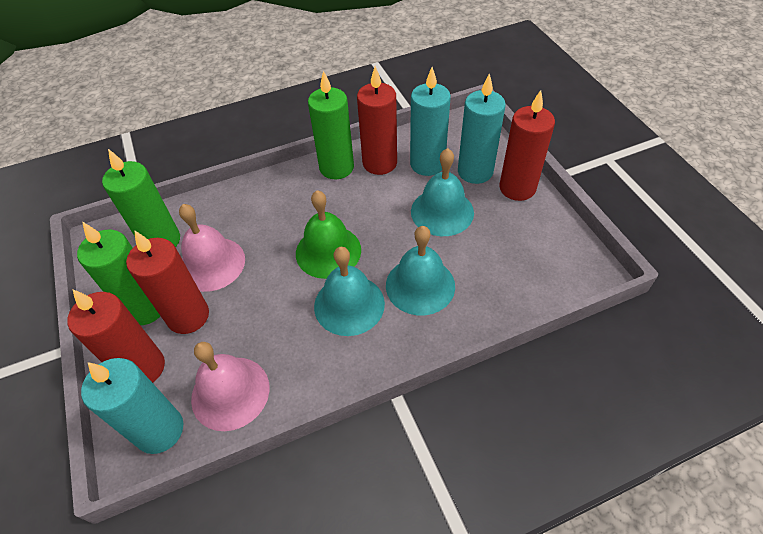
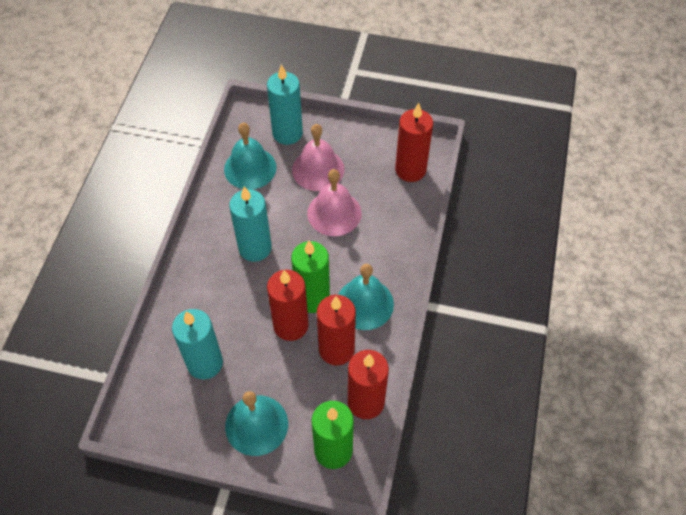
green bell: [296,190,361,279] = 1 -> none = 0
green candle: [77,222,160,325] [102,149,180,247] [308,71,354,179] = 3 -> [291,241,330,313] [312,401,354,469] = 2

